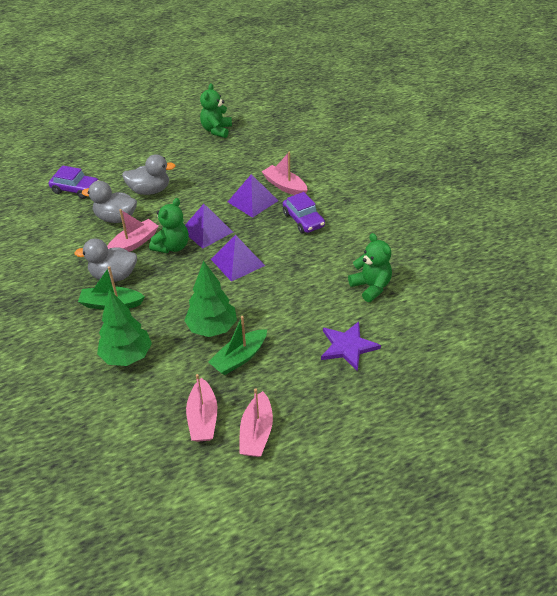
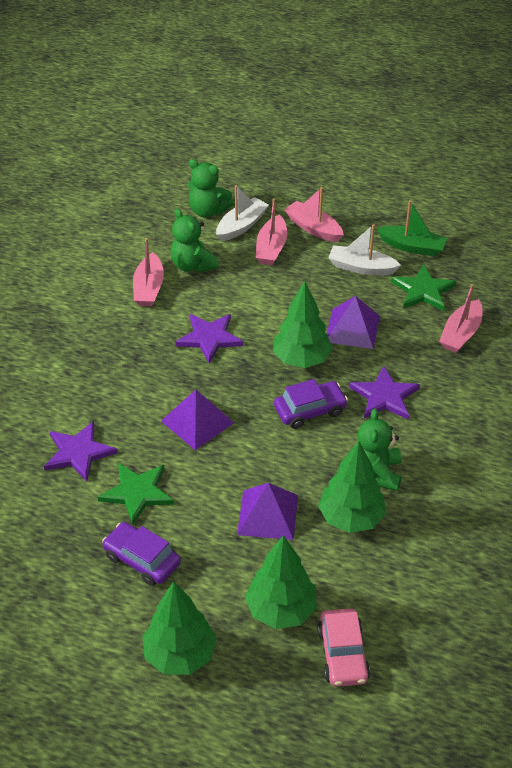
green boat: [78,266,145,310] [208,316,267,375] = 2 -> [376,200,447,256] = 1
green star: none = 0 -> [98,463,174,525] [391,264,456,311] = 2
green tree: [97,289,152,366] [184,261,237,337] = 2 -> [142,581,217,675] [245,535,317,629] [273,281,333,368] [318,441,386,533] = 4
grey duck: [74,238,137,282] [82,181,137,223] [122,154,176,195] = 3 -> none = 0
pink car: none = 0 -> [317,608,370,687] = 1
purple star: [321,322,381,372] = 1 -> [44,421,118,482] [175,314,244,363] [349,366,420,420] = 3
white boat: none = 0 -> [216,185,269,241] [328,224,401,276] = 2

